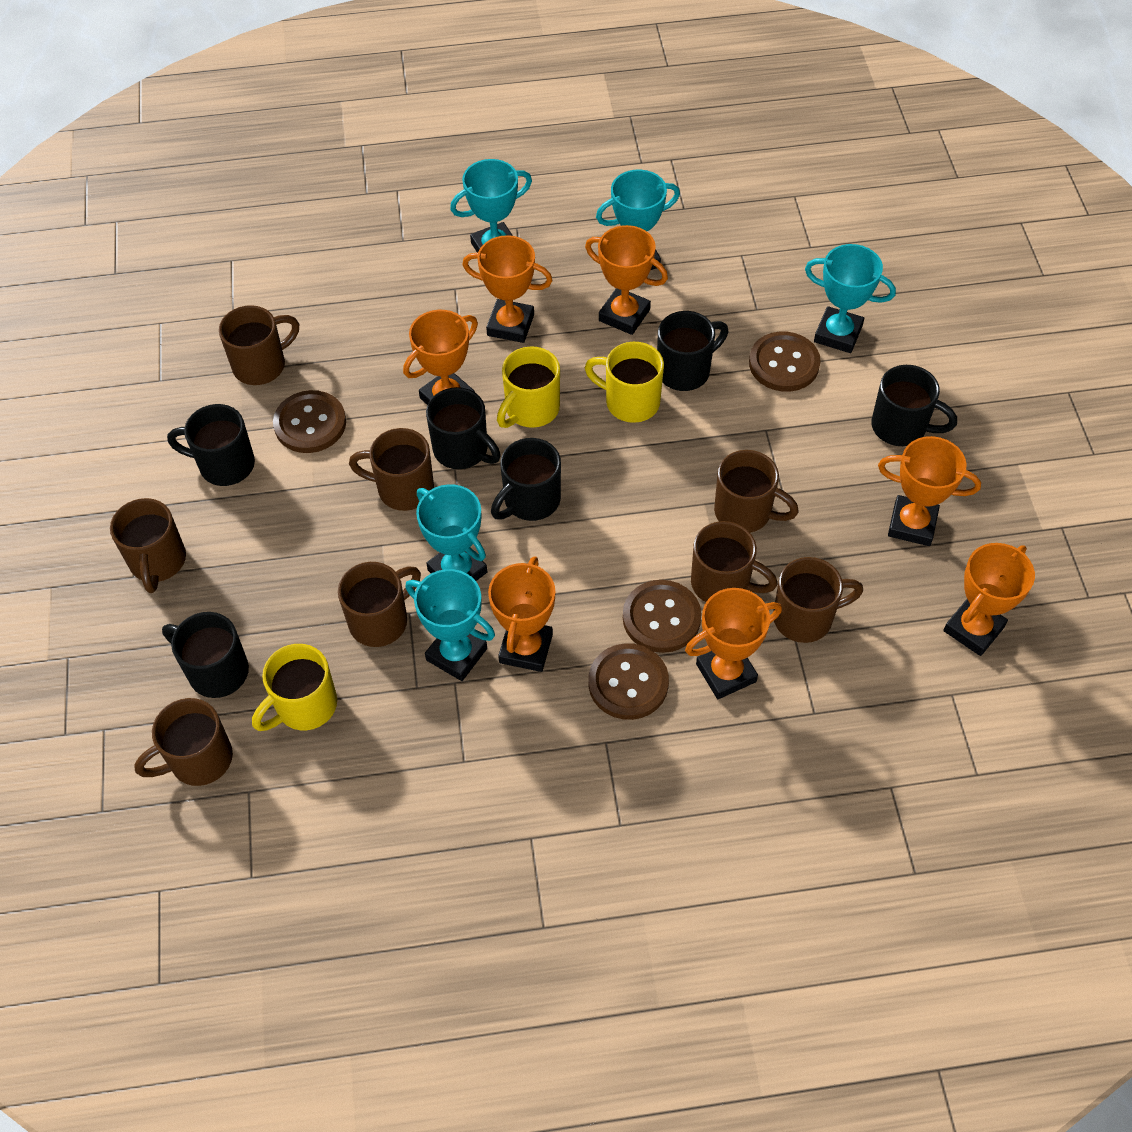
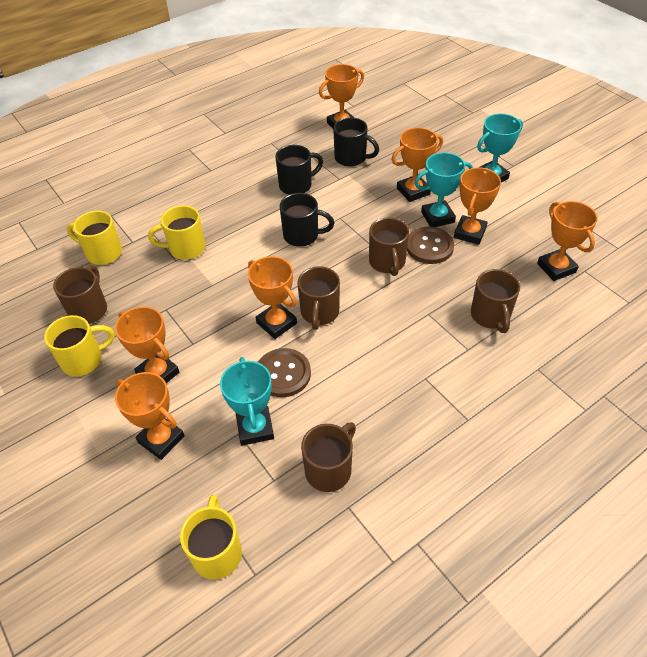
black mug: [162,612,249,698] [167,404,255,486] [426,387,501,469] [491,438,561,521] [657,311,728,391] [871,365,957,446] = 6 -> [275,145,323,195] [280,193,334,247] [333,117,379,167] = 3
brown button: [273,390,346,453] [588,643,669,720] [623,580,702,653] [749,332,821,392] = 4 -> [258,348,311,397] [407,227,454,264] = 2
brown mug: [110,498,186,593] [134,698,233,786] [219,305,299,385] [338,562,421,647] [349,428,434,511] [691,521,778,602] [714,450,799,533] [773,557,863,643] = 8 -> [53,265,107,324] [298,266,340,330] [301,422,356,492] [369,218,409,276] [471,269,520,333] = 5
turquoise trophy: [406,569,495,681] [416,484,487,581] [450,159,532,252] [596,169,680,270] [805,244,896,353] = 5 -> [220,357,274,446] [414,152,473,227] [477,114,523,182] = 3
yellow mug: [252,644,337,731] [497,347,560,428] [584,342,664,423] = 3 -> [44,315,115,376] [67,211,122,265] [148,205,205,260] [180,495,242,580] = 4

